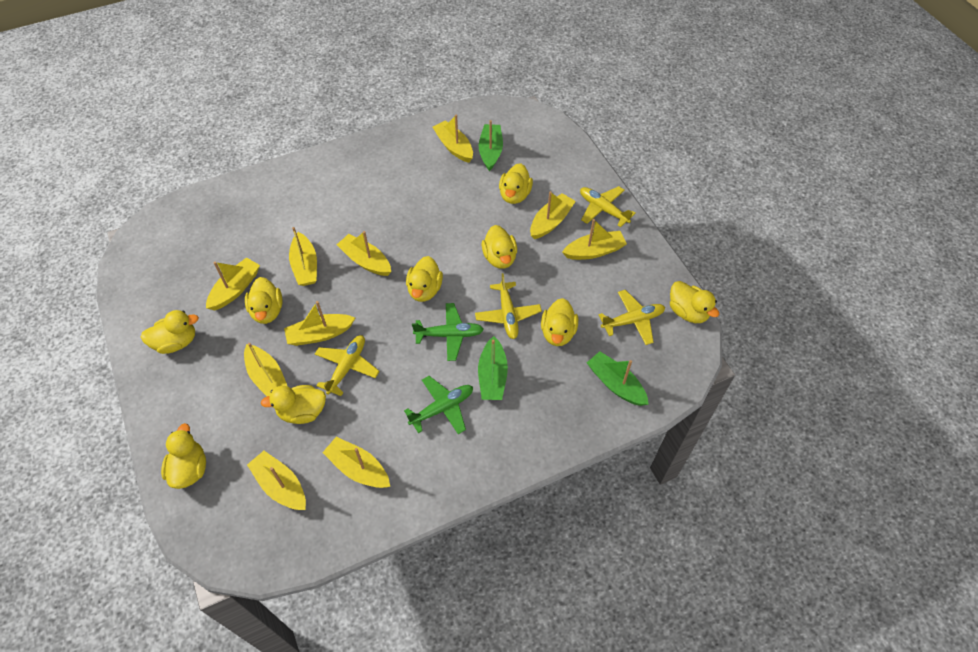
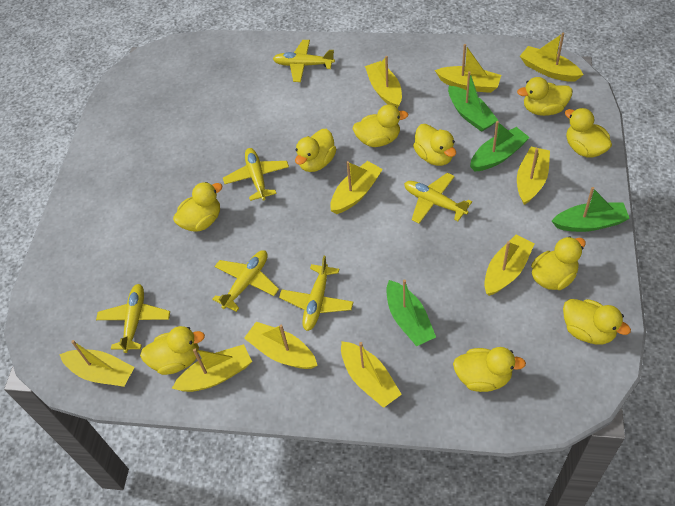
green boat: [478,336,508,400] [479,120,503,171] [587,351,649,406] = 3 -> [386,279,436,346] [448,71,498,132] [470,121,530,171] [552,187,630,232] = 4
green plane: [404,376,473,434] [412,303,484,361] = 2 -> none = 0
yellow duck: [141,310,199,354] [161,423,206,489] [245,277,283,324] [261,385,326,424] [406,256,443,302] [482,225,517,269] [499,163,533,204] [541,298,578,346] [670,281,719,323] = 9 -> [140,326,205,375] [173,182,223,232] [295,129,336,172] [353,105,408,147] [413,124,456,166] [453,347,526,392] [517,77,572,116] [531,236,586,290] [563,299,631,345] [565,108,612,158] = 10
yellow plane: [315,335,380,396] [475,273,542,339] [580,186,636,227] [599,290,665,345] = 4 -> [96,284,170,353] [212,250,279,312] [223,148,289,201] [273,40,335,82] [279,256,353,331] [404,173,472,223] = 6

